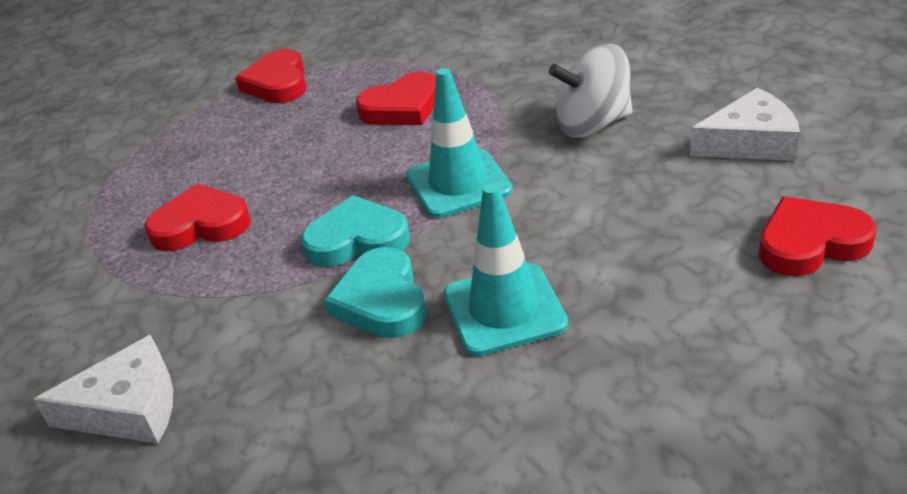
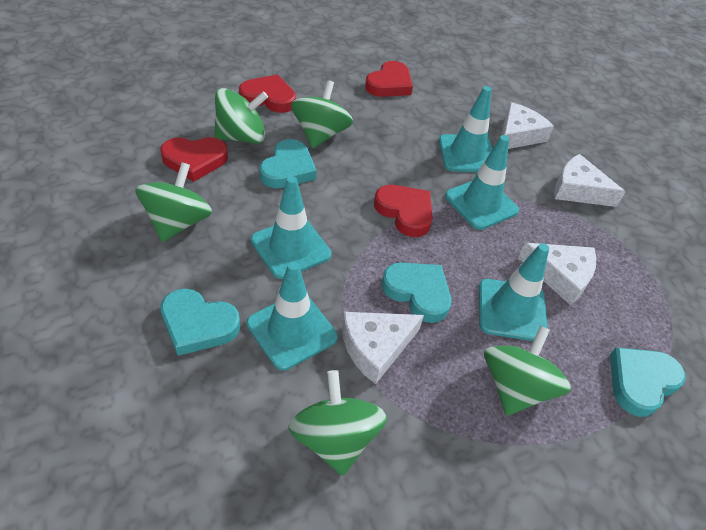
green spinning top: none = 0 -> [135,162,212,242] [214,88,268,144] [288,370,387,476] [291,80,353,148] [484,326,571,416] = 5
turquoise heart: [301,195,410,267] [324,247,426,338] = 2 -> [161,288,240,356] [259,139,317,188] [381,262,451,323] [610,347,686,417] = 4
turquoise traffic cone: [406,68,513,218] [444,183,568,356] = 2 -> [247,261,338,371] [251,176,331,279] [439,86,493,172] [445,135,519,230] [479,243,549,341] = 5
white cheese: [33,335,173,444] [690,87,800,161] = 2 -> [342,312,424,384] [502,102,554,149] [518,243,596,306] [554,154,625,207] = 4
white spinning top: [549,44,632,137] = 1 -> none = 0

